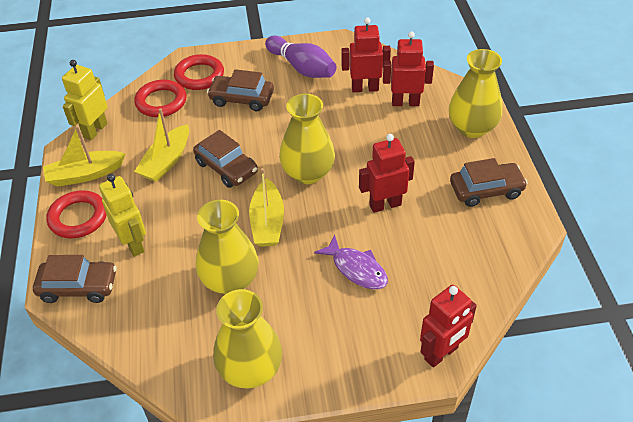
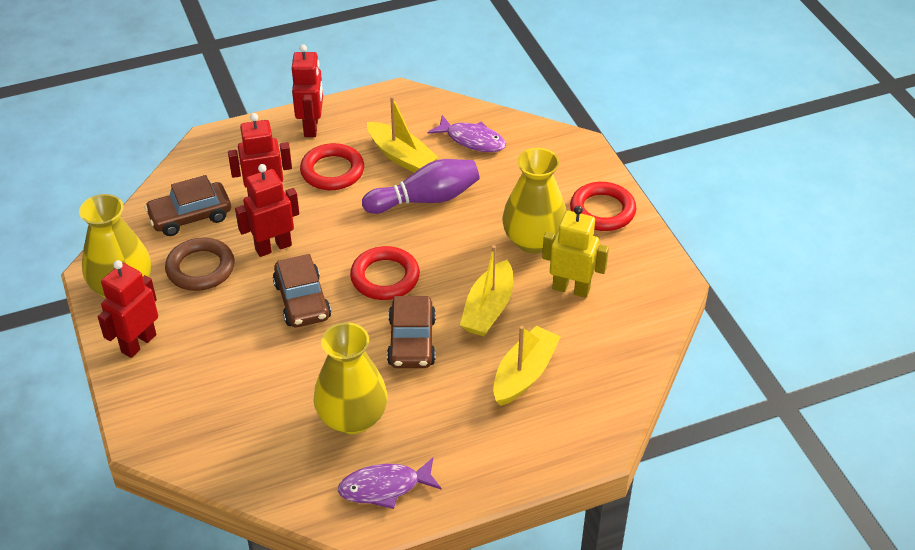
brown car: [33,255,117,303] [193,130,258,188] [207,69,274,111] [450,158,528,207] = 4 -> [145,175,231,236] [273,254,331,327] [387,296,436,368] = 3
brown ring: none = 0 -> [165,238,235,291] = 1
purple fish: [314,235,388,290] = 1 -> [338,457,442,509] [428,115,506,152] = 2
yellow robot: [62,60,108,140] [99,174,146,257] = 2 -> [542,206,609,298] = 1
yellow vase: [196,200,259,294] [213,289,282,388] [279,94,335,184] [449,49,502,138] = 4 -> [79,194,151,298] [313,323,388,434] [502,148,567,254] = 3

